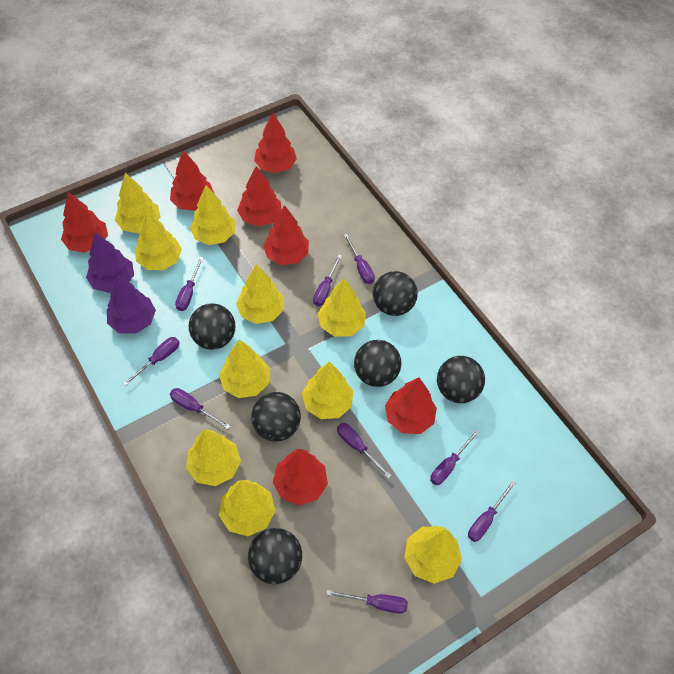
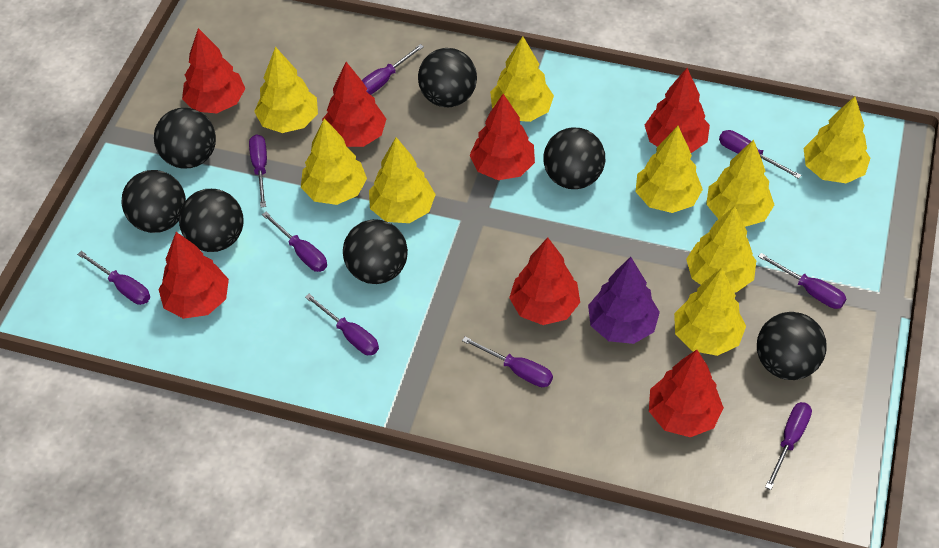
black ball: [189,303,235,350] [248,528,302,584] [251,392,301,442] [354,340,401,387] [373,271,418,316] [437,356,485,403] = 6 -> [121,170,186,233] [154,108,216,169] [179,189,243,252] [343,219,408,284] [418,48,477,107] [543,127,605,189] [757,312,827,380] = 7
purple tree: [86,232,134,293] [107,274,156,334] = 2 -> [588,257,660,344] = 1
yellow tree: [115,173,161,233] [135,210,182,270] [186,429,241,486] [190,185,235,245] [219,340,270,398] [219,480,275,536] [236,264,284,324] [302,362,353,419] [318,278,366,337] [404,526,462,584] = 10 -> [254,47,318,133] [301,118,367,205] [369,137,436,223] [490,36,554,122] [636,126,703,213] [674,268,746,356] [686,206,756,292] [706,139,774,227] [803,96,870,183] = 9

